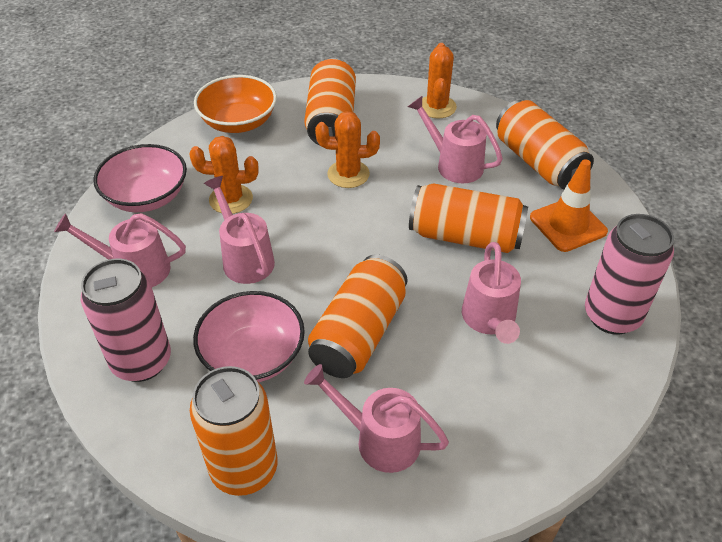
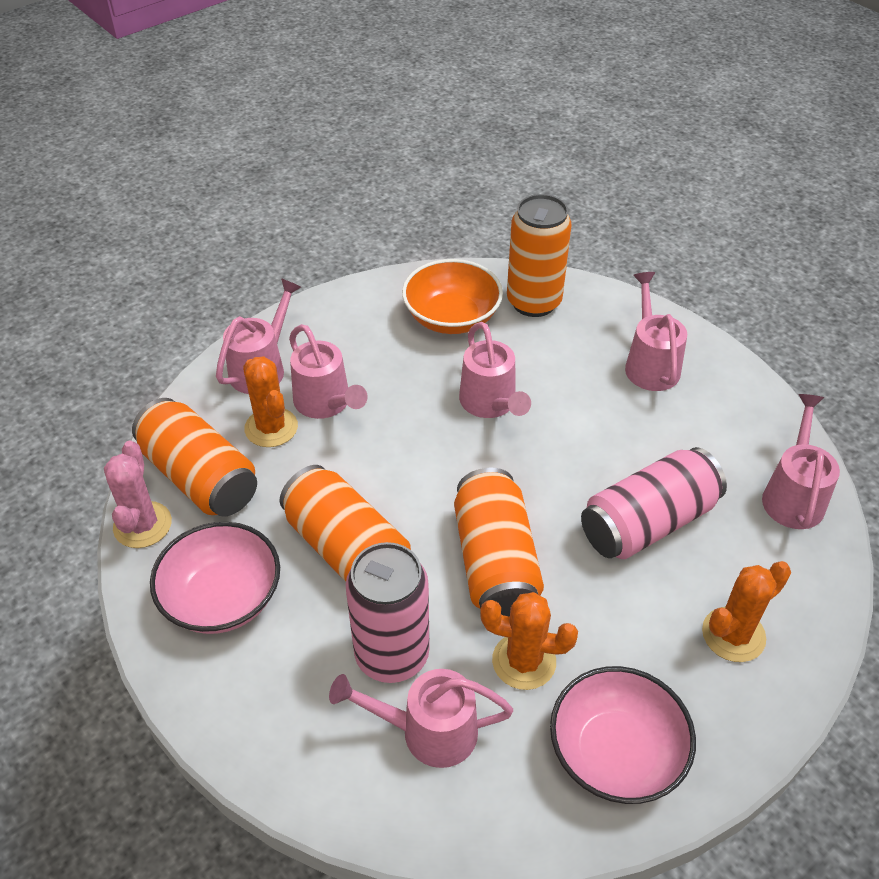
orange can: [190,366,278,496] [304,59,356,145] [308,255,408,378] [409,183,528,253] [496,100,594,189] = 5 -> [132,398,257,517] [280,465,411,582] [454,468,544,617] [507,194,572,317] = 4
orange traffic cone: [530,159,608,252] = 1 -> none = 0
pink cactus: none = 0 -> [104,441,172,548] = 1
pink watering can: [54,213,186,287] [204,176,275,284] [304,364,449,473] [408,96,503,183] [462,242,521,344] = 5 -> [216,278,301,394] [289,324,368,419] [329,669,513,768] [459,322,531,418] [625,272,687,391] [762,394,840,529] = 6

